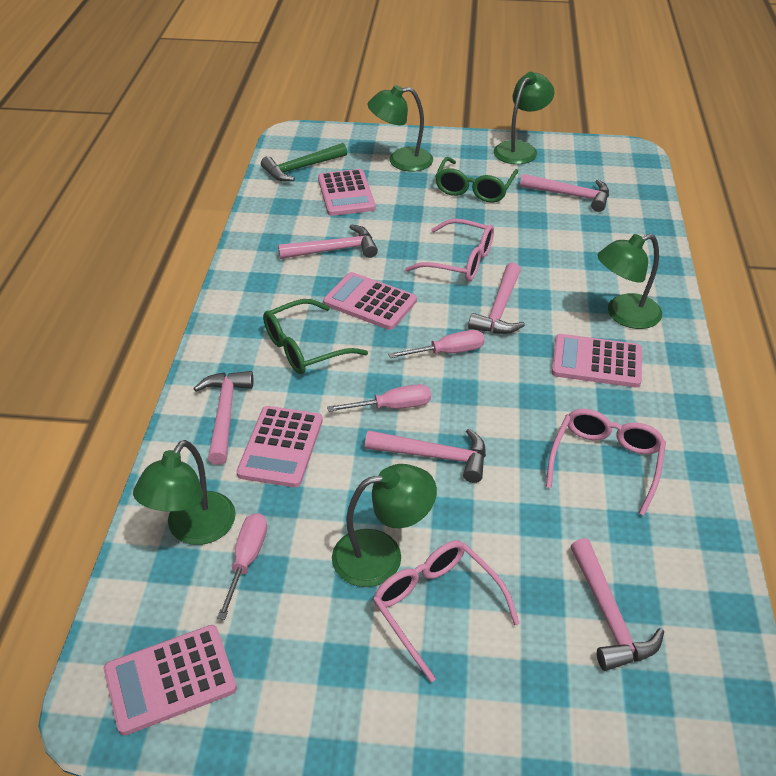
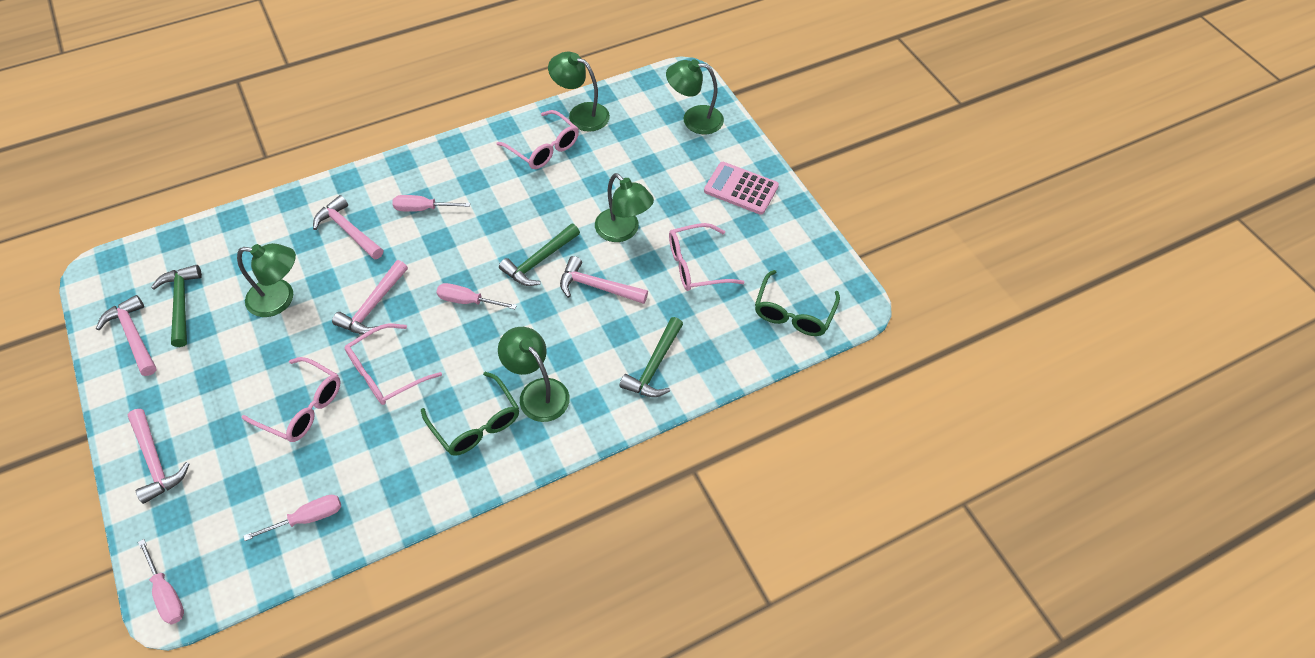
green hammer: [261,143,347,181] = 1 -> [151,265,202,347] [499,223,580,286] [620,317,683,397] = 3
pink calculator: [104,625,237,736] [236,406,323,488] [318,169,376,216] [323,272,417,330] [552,334,642,388] = 5 -> [704,162,779,215] = 1
pink glasses: [373,540,520,682] [405,219,494,282] [546,409,666,516] = 3 -> [242,357,340,442] [345,324,442,405] [497,110,579,169] [669,223,745,291] = 4
pink hammer: [193,371,253,465] [278,224,378,259] [365,428,486,483] [468,262,525,334] [520,174,609,212] [570,538,664,671] = 6 -> [96,295,156,376] [127,409,190,504] [313,195,383,260] [332,260,408,334] [560,256,648,304] = 5
pink screwdriver: [217,513,267,620] [327,384,431,412] [388,330,484,358] = 3 -> [138,539,184,625] [243,495,341,541] [393,195,470,212] [437,283,517,309] = 4

